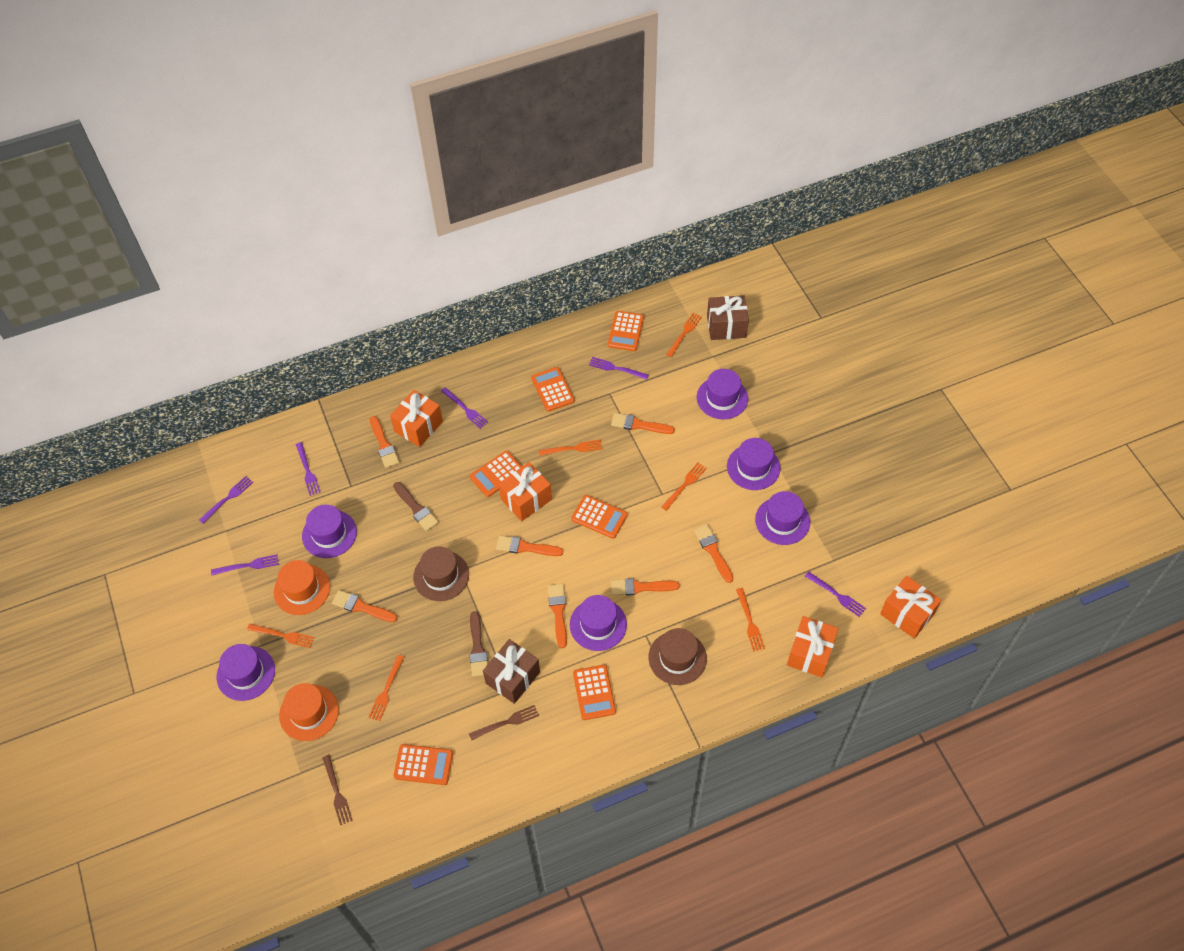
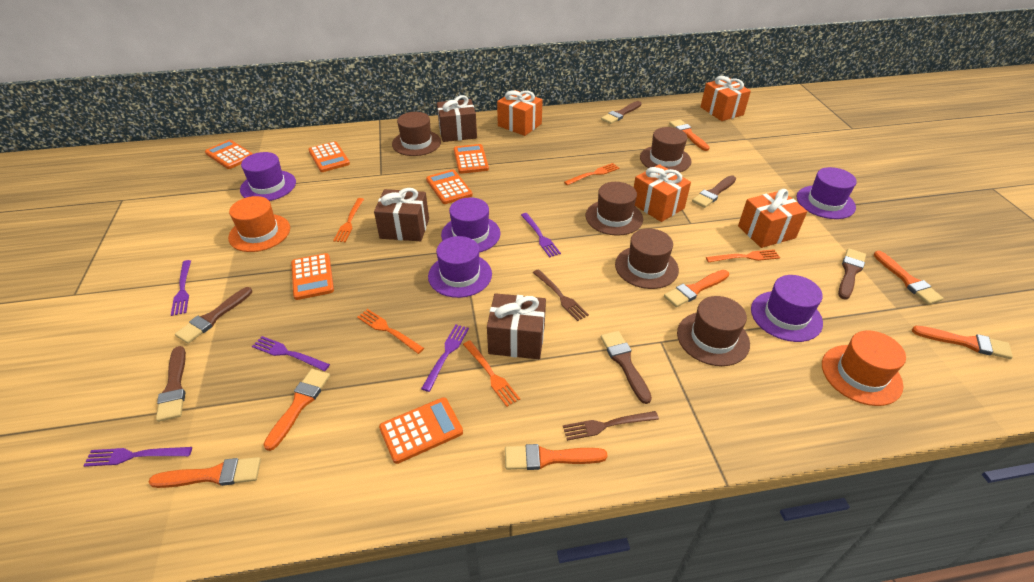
brown brush: [393,482,439,531] [470,611,488,677] = 2 -> [156,346,186,422] [175,287,252,344] [601,101,642,124] [601,331,652,404] [692,175,736,208] [838,248,866,300] = 6
brown gift: [483,639,540,704] [707,295,749,340] = 2 -> [374,188,429,241] [437,95,477,142] [487,293,546,359] = 3
brown hat: [413,546,469,601] [649,628,707,685] = 2 -> [392,112,441,156] [586,182,643,236] [615,229,679,289] [640,127,691,172] [677,296,750,366] = 5
orange fork: [247,624,314,648] [368,655,404,721] [539,440,602,456] [662,463,707,511] [666,313,702,357] [736,588,765,651] = 6 -> [333,198,364,242] [357,309,424,354] [463,340,520,407] [564,163,619,185] [706,249,780,263] = 5
purple fork: [199,476,253,524] [211,554,279,575] [296,442,320,496] [441,387,488,429] [589,357,649,380] [805,571,866,617] = 6 -> [83,447,192,467] [171,260,191,316] [252,336,330,371] [421,324,469,392] [521,213,561,257] = 5
purple hat: [217,644,275,701] [302,505,357,558] [570,595,627,651] [697,369,748,419] [727,438,781,490] [755,491,810,545] = 6 -> [240,152,296,201] [428,236,492,298] [441,197,500,252] [751,275,823,342] [796,167,857,219] = 5

